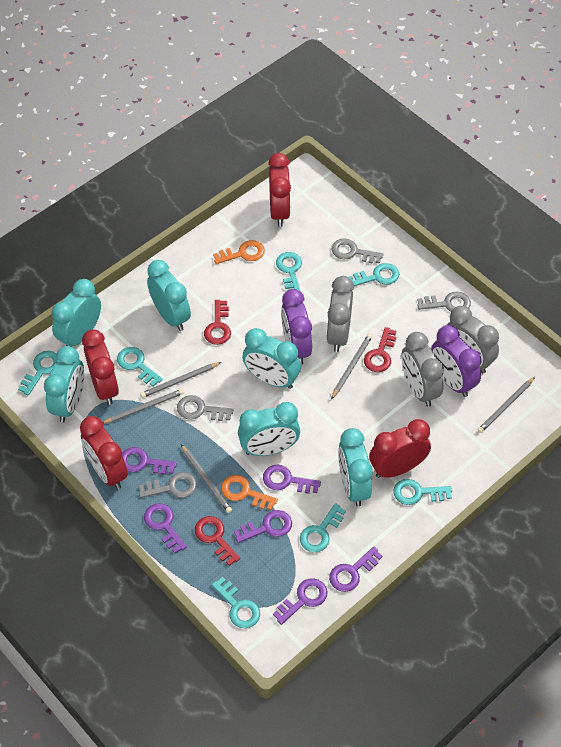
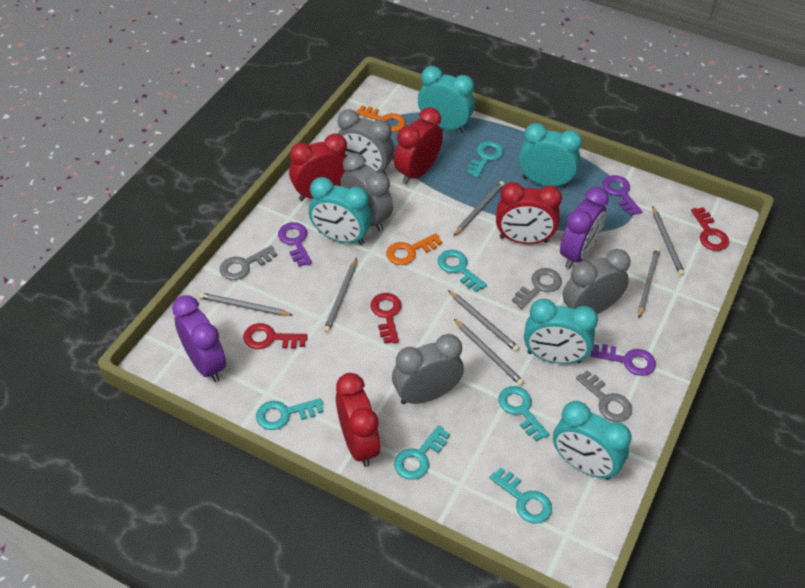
grey clock: [326,276,354,352] [402,332,444,407] [447,306,499,373] = 3 -> [337,109,395,175] [341,153,393,232] [392,334,464,405] [563,249,631,314] = 4
grey key: [139,472,197,498] [177,395,233,421] [332,238,383,264] [417,292,471,312] = 4 -> [220,246,277,280] [512,268,562,309] [576,370,632,422] = 3
grey pencil: [103,389,184,424] [140,362,221,398] [181,445,232,513] [331,334,372,399] [477,377,535,433] = 5 -> [199,292,292,316] [324,258,357,332] [448,290,519,352] [454,181,504,236] [454,319,524,386] [638,247,660,318] [652,206,685,276] = 7
purple key: [122,447,177,475] [144,503,187,553] [234,510,292,543] [263,464,321,494] [273,578,328,625] [329,547,382,592] = 6 -> [278,222,312,267] [591,344,656,376] [602,175,642,216] = 3
turquoise clock: [44,346,84,423] [52,279,101,346] [147,260,191,331] [238,402,300,456] [242,328,301,389] [338,428,373,507] = 6 -> [309,177,372,245] [418,66,475,132] [519,123,582,188] [524,299,598,364] [553,401,632,480] = 5
turquoise key: [18,351,57,396] [117,347,163,387] [211,577,260,628] [276,252,302,292] [300,503,346,552] [348,263,399,286] [393,479,452,505] = 7 -> [256,398,323,430] [394,425,450,480] [438,250,487,292] [467,141,504,178] [489,467,552,523] [498,386,549,441] = 6

